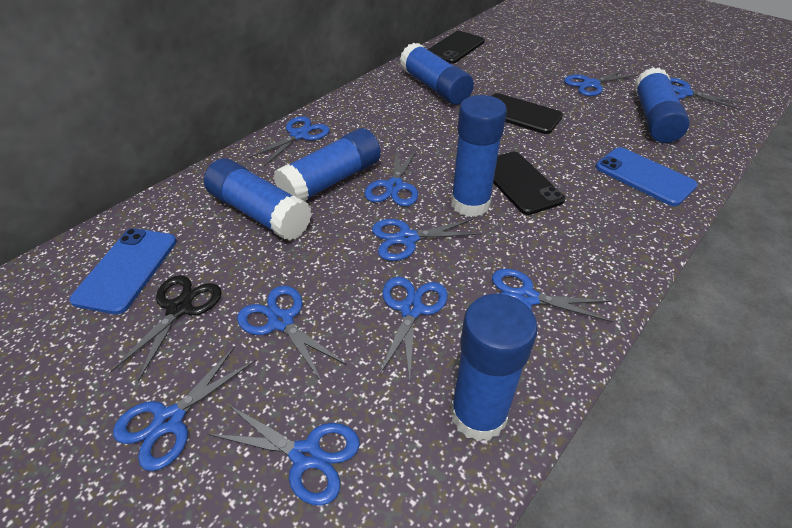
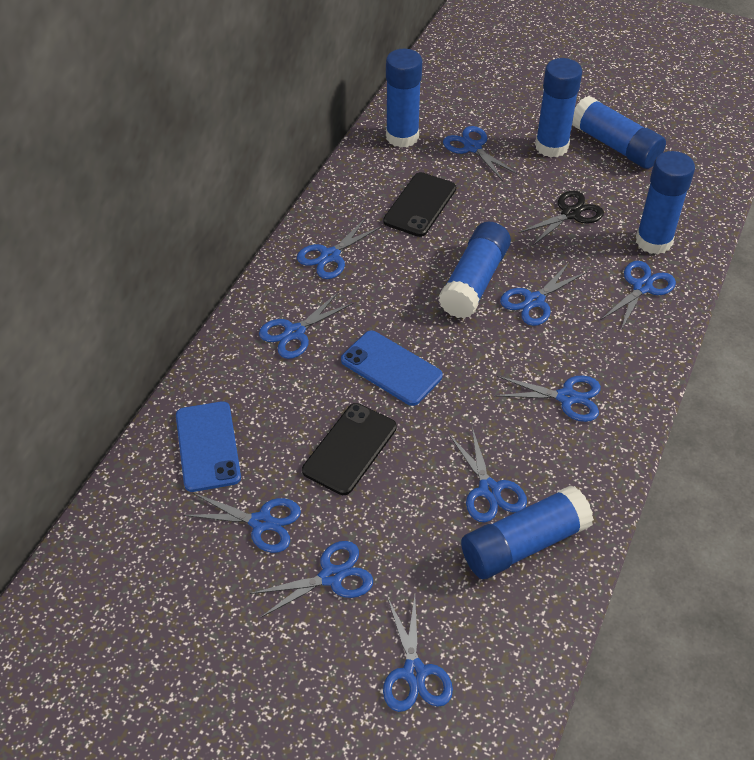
black phone: [427,31,485,64] [491,93,563,134] [493,152,565,215] = 3 -> [302,403,397,495] [383,172,456,237] = 2

